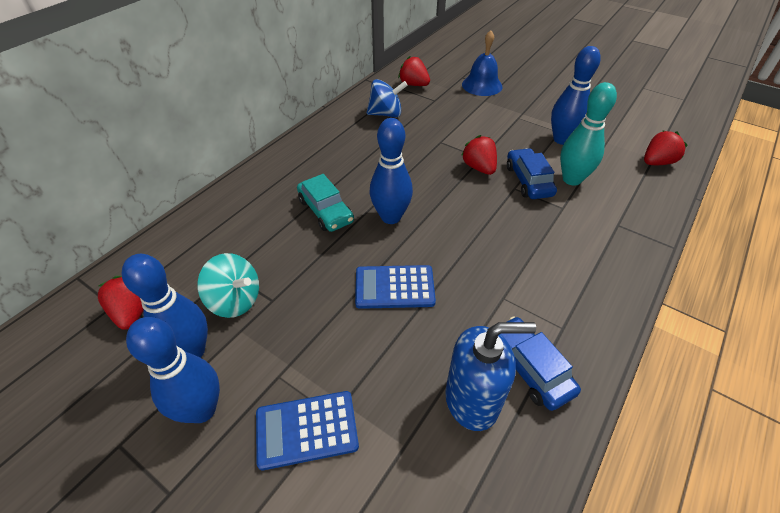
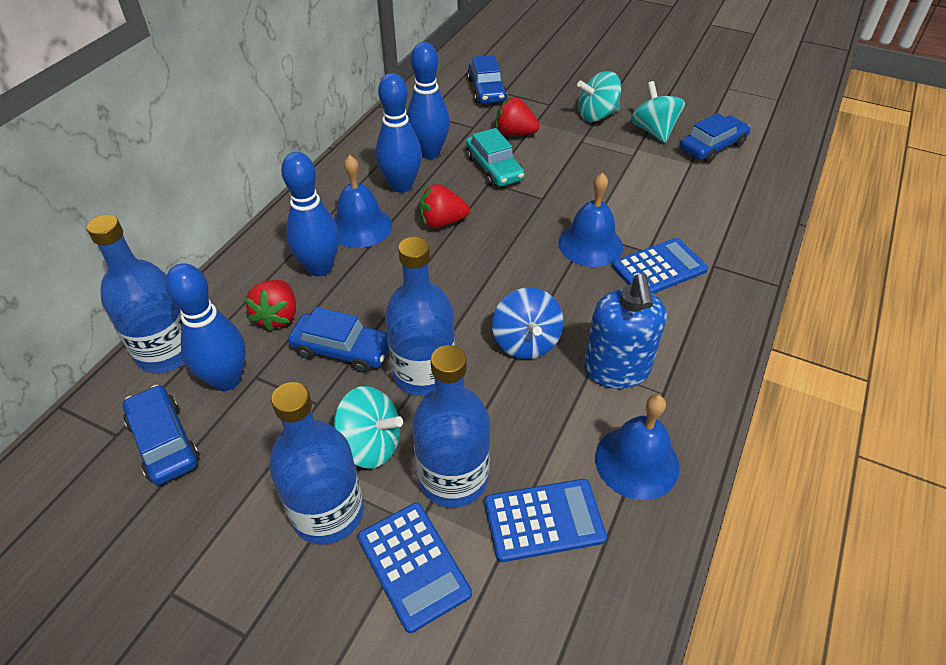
blue bell: [462,30,502,96] = 1 -> [334,155,392,248] [558,173,623,267] [595,395,680,500] = 3
blue bottle: none = 0 -> [87,215,185,373] [269,382,364,545] [385,237,455,396] [412,345,490,508] = 4
blue calculator: [256,391,359,470] [355,265,436,309] = 2 -> [358,503,472,633] [485,479,607,562] [612,238,708,294] = 3
blue car: [501,316,581,411] [507,148,557,199] = 2 -> [123,385,199,485] [288,307,389,373] [467,55,507,104] [680,113,750,163] = 4
red strawberry: [98,276,143,330] [398,56,430,86] [461,135,497,175] [644,130,688,165] = 4 -> [245,280,296,331] [419,184,470,228] [496,97,540,136] = 3
turquoise bowling pin: [560,82,617,186] = 1 -> none = 0
turquoise spinning top: [197,253,259,318] = 1 -> [333,386,403,469] [577,71,621,122] [631,81,685,143] = 3

